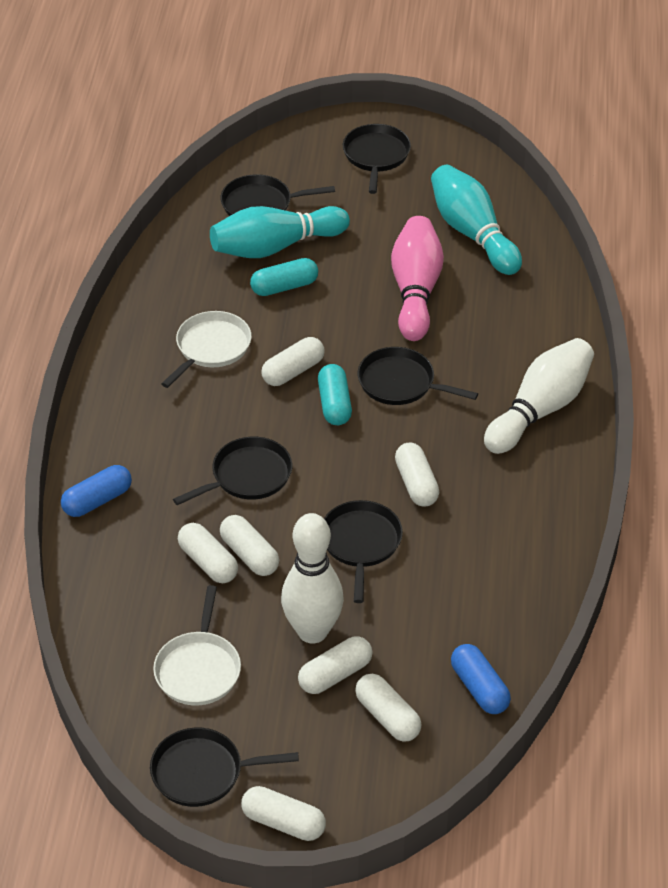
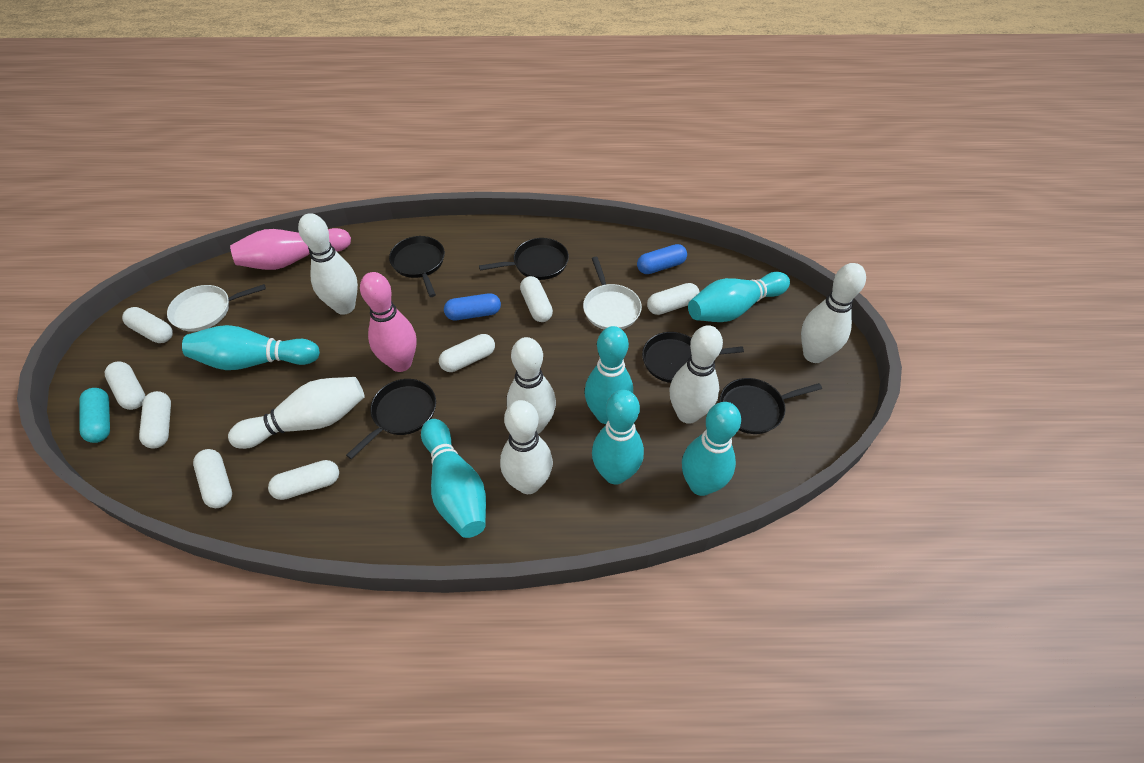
black pan: [150,728,299,807] [173,437,292,505] [220,174,335,216] [324,500,403,603] [343,124,411,194] [358,347,478,405] = 6 -> [346,379,436,459] [389,236,445,297] [479,238,569,280] [642,332,744,383] [719,378,822,434] = 5
pink bowling pin: [391,216,444,341] = 1 -> [230,228,351,270] [360,272,417,372] = 2
turquoise bowling pin: [210,206,350,258] [431,165,522,275] = 2 -> [182,325,320,370] [421,419,486,538] [584,326,633,424] [592,390,644,485] [682,402,741,496] [688,272,790,322] = 6
turquoise capsule: [250,258,318,296] [318,364,352,425] = 2 -> [79,388,110,443] = 1
white bowling pin: [281,513,344,643] [484,338,594,454] = 2 -> [228,377,365,449] [298,213,358,315] [500,400,553,494] [507,337,556,434] [670,325,723,424] [801,263,866,363] = 6
white capsule: [178,523,238,583] [220,515,279,576] [241,786,326,841] [261,337,325,386] [298,637,373,694] [355,674,422,742] [395,443,439,506] = 7 -> [105,361,145,410] [122,307,173,343] [139,391,171,448] [193,449,232,508] [268,460,339,500] [439,334,495,372] [520,276,553,322] [647,283,700,315] = 8

